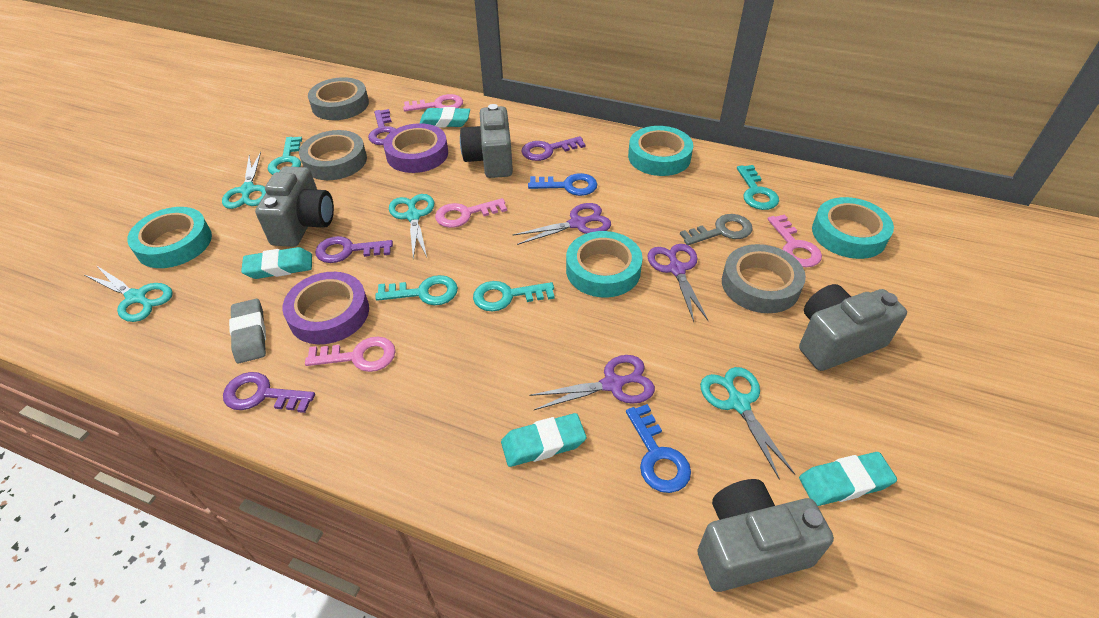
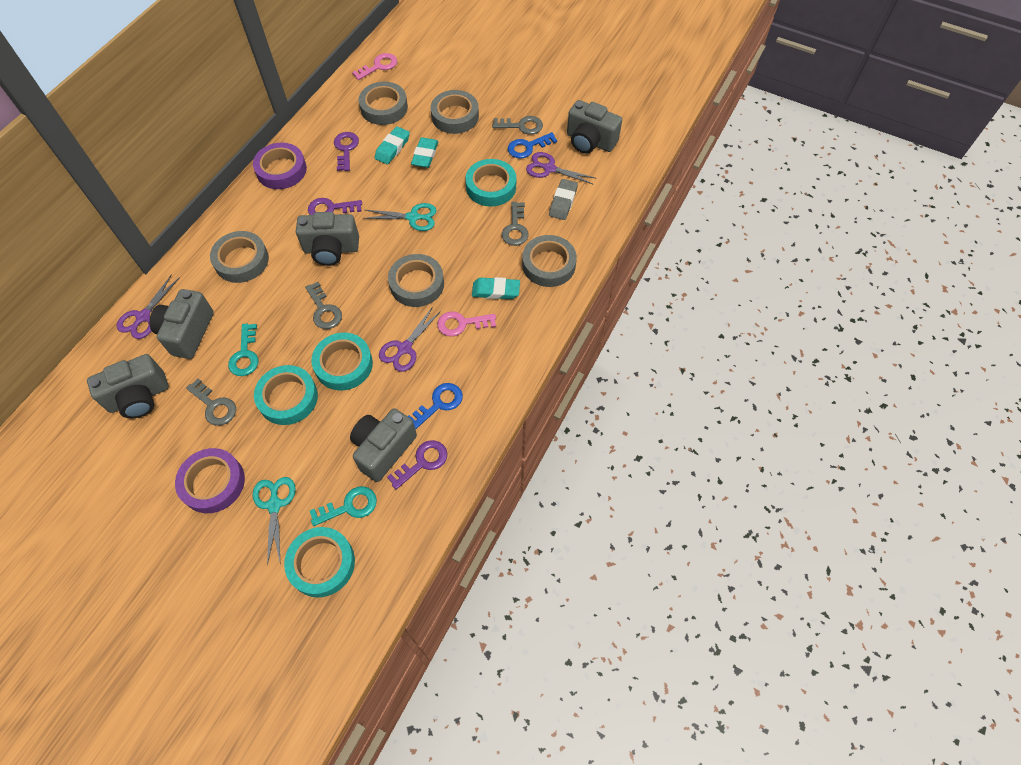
grey camera: [255,166,334,247] [460,104,513,178] [697,479,834,592] [799,284,907,371] = 4 -> [87,354,169,419] [149,289,214,359] [296,212,359,266] [350,408,417,482] [567,100,622,154] = 5
grey key: [680,214,753,245] = 1 -> [186,378,236,426] [305,282,342,329] [492,116,543,135] [502,202,529,246] = 4
grey tape: [299,130,367,180] [308,77,369,120] [722,244,806,313] = 3 -> [210,231,269,283] [359,82,408,125] [388,254,444,307] [430,90,479,134] [522,235,577,287] = 5
pink key: [305,336,396,372] [403,94,463,111] [435,198,507,228] [768,214,822,267] = 4 -> [352,53,397,80] [437,311,496,337] = 2
purple key: [223,372,315,413] [315,236,393,263] [368,109,396,145] [521,136,586,161] = 4 -> [308,198,362,215] [334,132,359,171] [387,440,447,490] = 3
turquoise eraser: [241,247,312,279] [420,107,470,128] [501,413,586,467] [799,452,897,506] = 4 -> [375,126,410,164] [411,137,438,168] [472,277,520,299] = 3
turquoise key: [268,136,302,175] [375,275,458,305] [473,281,555,312] [737,165,779,210] = 4 -> [228,324,258,376] [310,486,377,526] = 2
turquoise scissors: [85,265,173,322] [222,152,266,209] [389,194,434,259] [700,367,795,479] = 4 -> [253,477,296,566] [363,203,436,231] = 2

